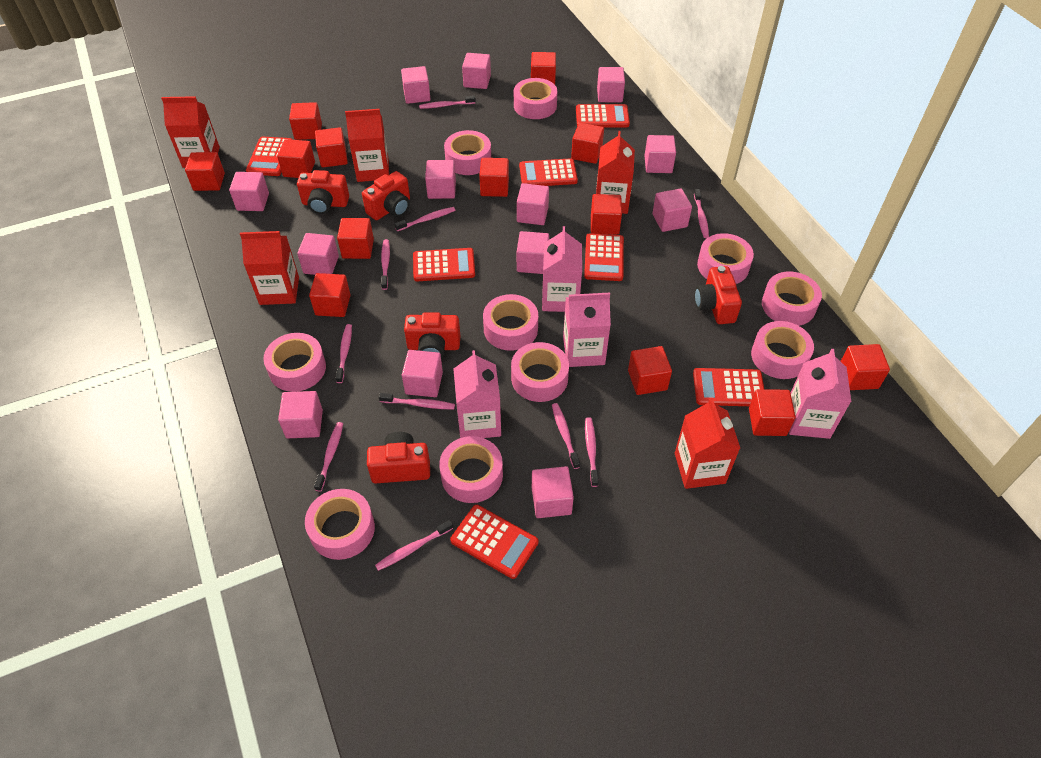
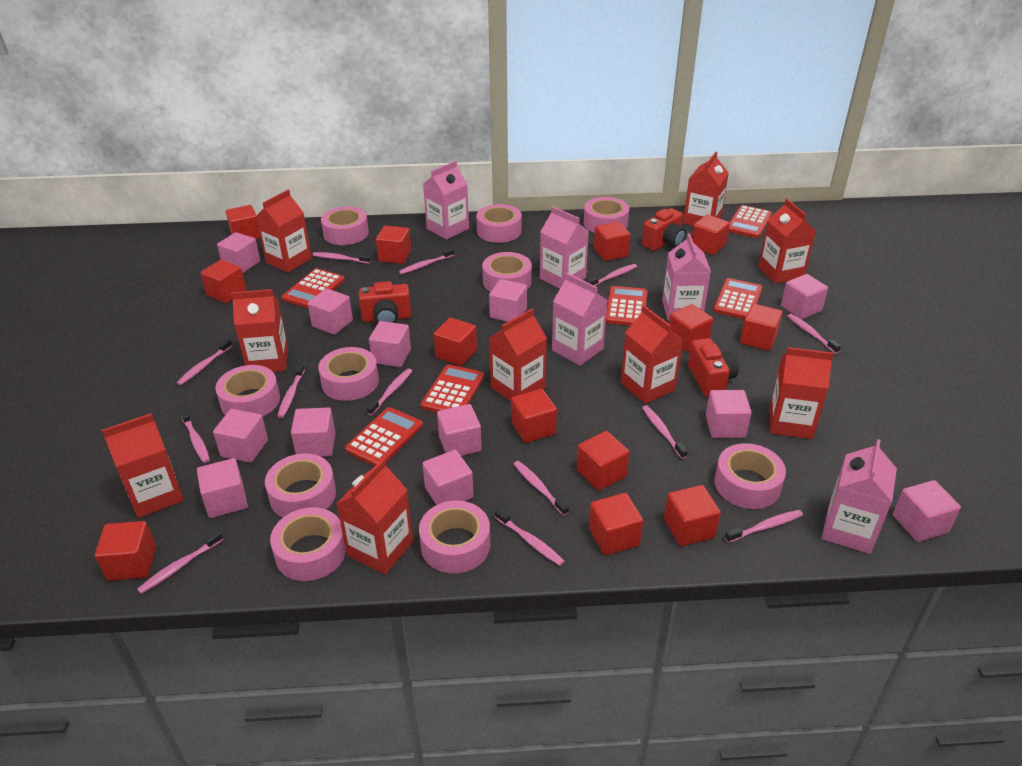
pink carton: [453,350,501,438] [542,226,582,312] [563,293,611,367] [789,349,851,439] = 4 -> [423,161,469,240] [540,206,589,289] [552,273,607,366] [662,233,711,321] [822,439,897,554] = 5
pink cube: [229,172,269,211] [278,391,323,438] [297,233,339,275] [401,66,430,104] [402,350,443,397] [425,160,456,199] [462,53,491,89] [517,183,549,225] [517,231,549,274] [532,466,574,518] [597,67,625,102] [645,135,676,173] [652,188,692,232] = 13 -> [197,458,248,518] [213,409,268,463] [217,232,260,273] [291,407,335,457] [308,289,353,335] [369,321,411,367] [422,450,474,505] [437,404,482,456] [489,279,527,322] [706,390,752,438] [781,274,828,319] [893,480,961,542] = 12
pink toothbrush: [314,422,343,492] [335,324,352,383] [375,520,453,571] [379,393,455,410] [381,239,390,290] [395,207,455,231] [419,96,476,109] [552,403,580,469] [585,417,599,487] [694,189,709,238] = 10 -> [137,530,224,594] [177,339,232,385] [180,409,210,463] [277,363,305,418] [312,252,371,264] [367,368,412,415] [399,248,454,274] [495,508,565,566] [514,461,569,516] [587,264,637,286] [642,405,688,459] [725,510,803,543] [788,314,841,354] = 13
red calculator: [246,136,292,176] [413,248,475,281] [450,505,538,579] [519,158,578,186] [576,104,630,128] [584,233,624,281] [693,368,764,406] = 7 -> [282,268,345,309] [345,407,423,466] [421,364,484,412] [606,286,648,325] [713,278,762,319] [728,205,772,238] = 6
red camera: [297,170,349,214] [362,171,410,220] [367,432,430,484] [404,312,460,358] [695,266,742,324] = 5 -> [359,281,411,324] [642,208,686,251] [688,338,739,397] = 3
red carton: [161,96,220,168] [240,231,299,305] [345,109,389,182] [596,131,635,214] [675,398,740,489] = 5 -> [102,413,184,518] [231,289,288,372] [256,190,312,273] [336,459,413,575] [489,309,547,401] [621,305,683,404] [683,152,729,226] [758,199,816,284] [770,347,833,439] = 9

